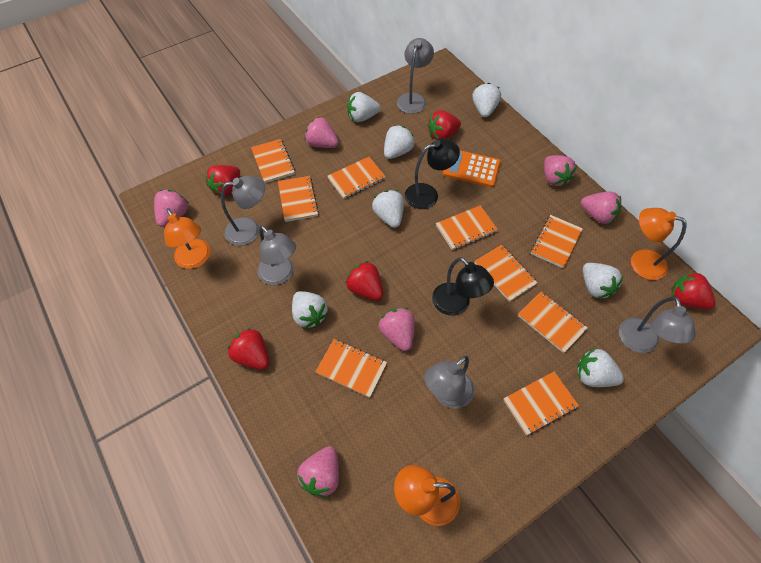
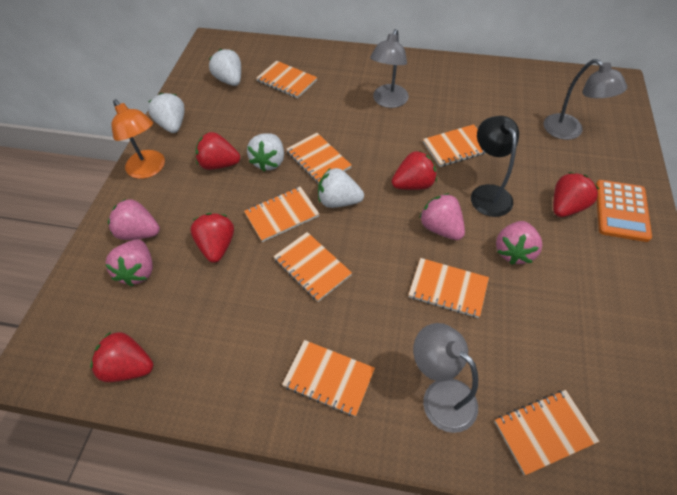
black lamp: [405,138,460,209] [432,257,494,316] = 2 -> [471,116,519,217] = 1
grey lamp: [221,176,265,246] [257,225,296,285] [397,38,434,114] [424,356,474,409] [619,297,696,353] = 5 -> [370,29,409,108] [413,323,478,433] [544,59,627,140] = 3
orange lamp: [164,208,210,269] [394,465,460,526] [631,208,687,280] = 3 -> [112,99,165,179] = 1
orange notebook: [251,139,295,183] [278,176,319,222] [316,339,387,398] [327,157,386,199] [436,206,498,250] [475,245,538,302] [504,372,579,436] [518,291,588,353] [531,215,583,268] = 9 -> [244,186,320,242] [256,61,317,98] [273,232,352,302] [282,340,375,417] [286,133,352,183] [408,258,489,318] [423,124,486,167] [495,390,600,475] = 8
pink strawberry: [154,189,189,227] [297,446,339,497] [305,117,339,148] [379,308,415,351] [544,155,577,187] [581,191,621,224] = 6 -> [105,239,153,287] [108,199,160,240] [419,193,465,240] [496,221,542,265] = 4
white strawberry: [292,291,328,329] [347,92,380,122] [372,190,404,228] [384,125,415,159] [472,83,501,117] [577,348,624,387] [583,263,623,298] = 7 -> [148,93,185,133] [209,49,241,86] [247,133,284,171] [318,168,364,208] = 4

